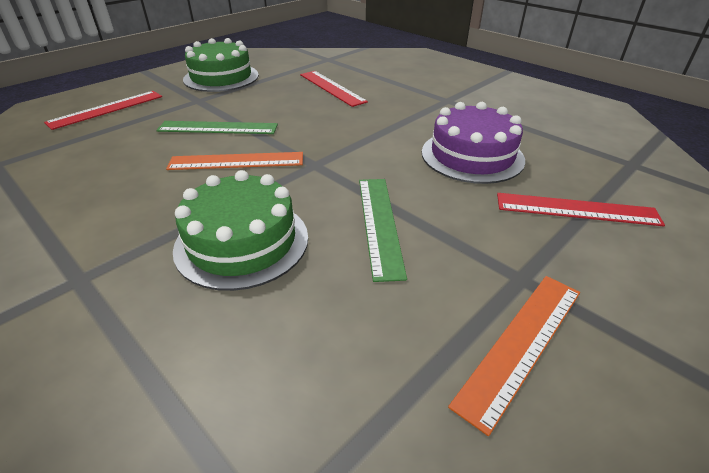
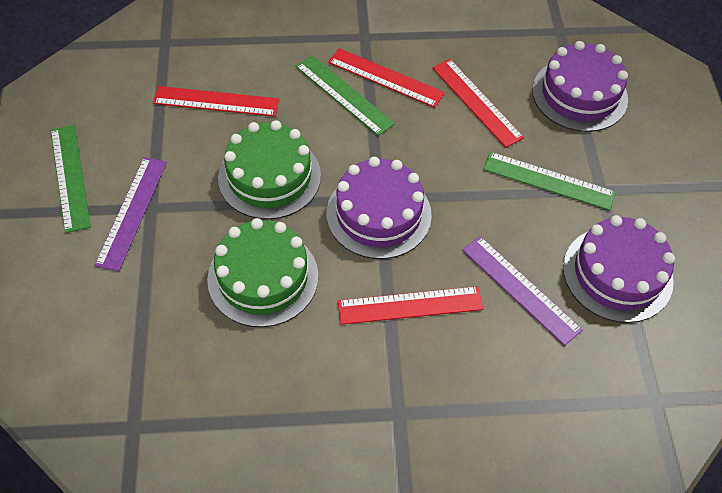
green ruler: [156,121,278,134] [359,179,407,282] = 2 -> [51,125,91,233] [296,55,395,136] [483,152,616,211] = 3
orange ruler: [166,152,303,170] [448,276,580,436] = 2 -> none = 0
purple cake: [422,102,525,184] = 1 -> [327,157,432,259] [532,41,628,132] [563,215,675,323] = 3
purple ruler: none = 0 -> [94,157,167,271] [462,236,583,346] = 2
red ruler: [44,91,162,130] [300,71,368,107] [497,193,665,226] = 3 -> [153,86,279,117] [328,48,445,108] [338,286,483,325] [432,59,524,148] = 4

